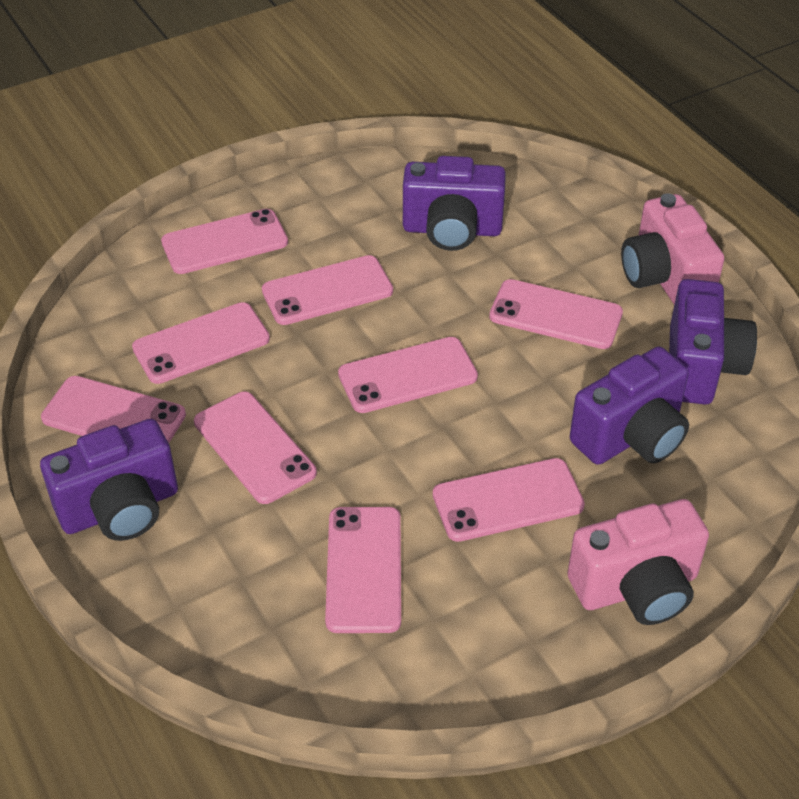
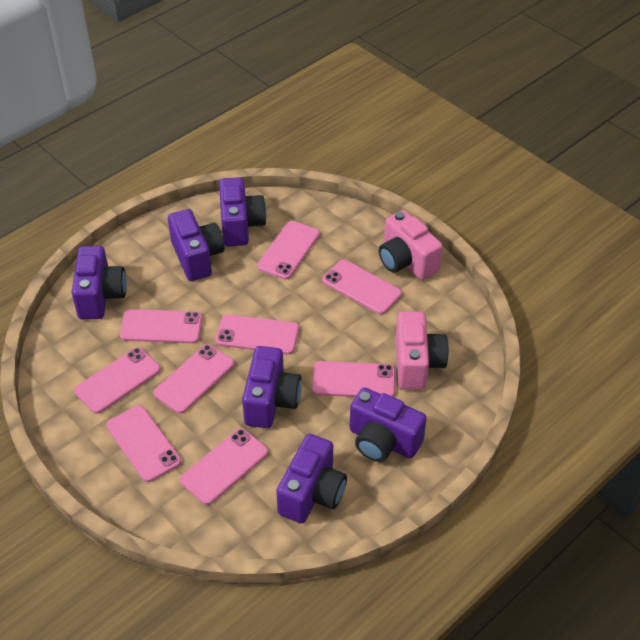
purple camera: [40,419,178,541] [403,156,506,251] [570,347,689,465] [669,279,757,404] = 4 -> [72,246,127,320] [168,209,224,281] [219,177,267,246] [242,346,301,428] [276,434,347,523] [349,387,427,462] = 6

